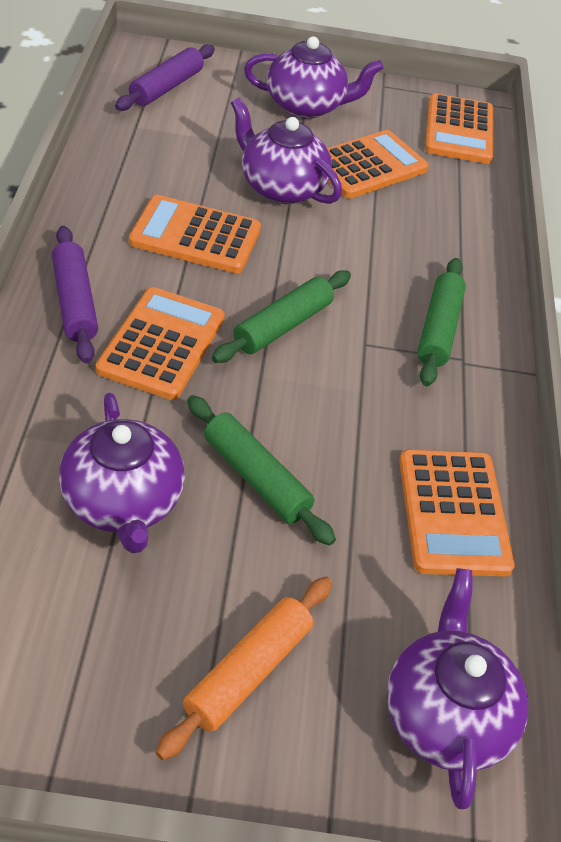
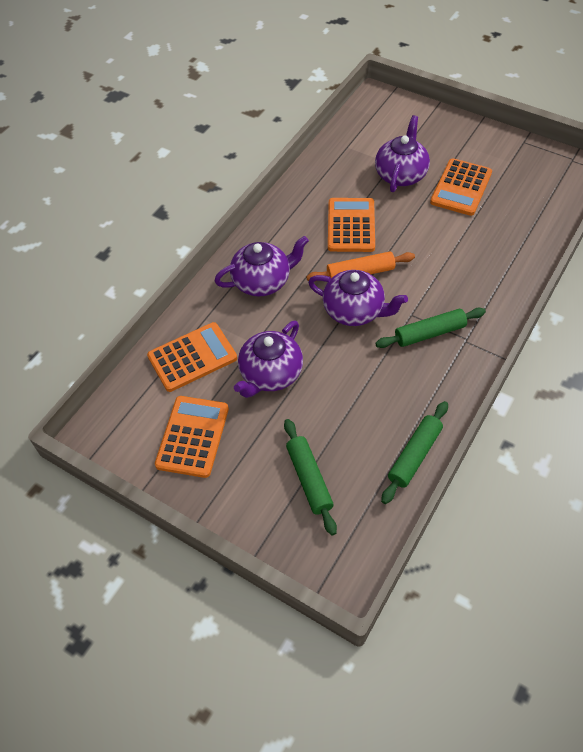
orange calculator: [96,287,225,400] [129,195,261,273] [327,130,429,199] [399,449,515,576] [425,93,494,164] = 5 -> [147,322,237,392] [155,396,229,478] [328,198,375,252] [430,158,492,216] = 4
purple rolling pin: [52,226,98,363] [115,44,215,111] = 2 -> none = 0

